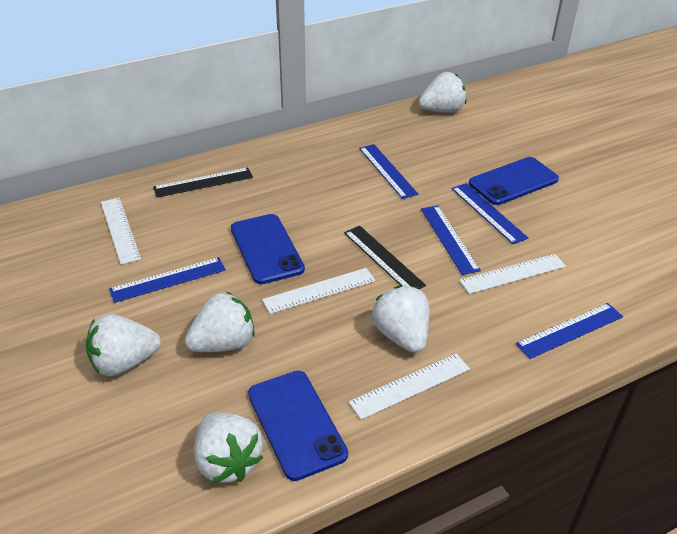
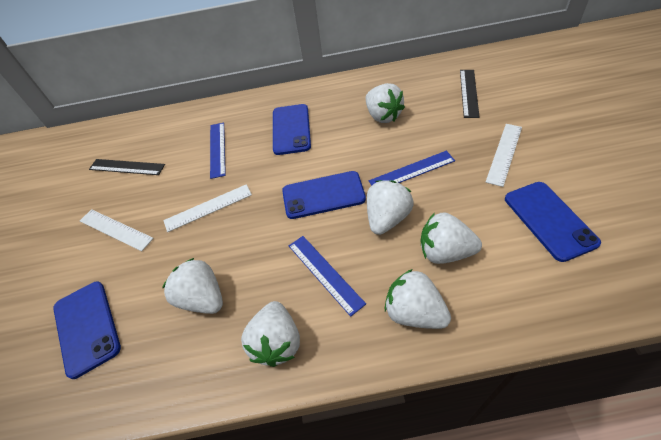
blue phone: [231,214,305,284] [248,371,348,481] [469,157,559,205] = 3 -> [54,281,121,379] [273,104,311,155] [282,171,366,219] [505,182,601,262] = 4
blue ruler: [109,257,226,303] [359,144,418,199] [421,205,481,275] [451,183,528,244] [516,303,623,359] = 5 -> [210,123,226,179] [289,236,366,317] [369,151,455,186] = 3
white ruler: [101,198,141,265] [262,268,375,314] [349,354,470,420] [459,254,566,294] = 4 -> [80,209,154,251] [163,184,252,232] [486,124,522,187] = 3
white strawberry: [86,314,161,376] [185,292,255,352] [194,413,263,483] [372,286,429,353] [419,72,466,113] = 5 -> [162,258,223,314] [241,301,300,367] [366,83,405,123] [367,180,413,235] [385,269,451,329] [420,212,482,264] = 6

